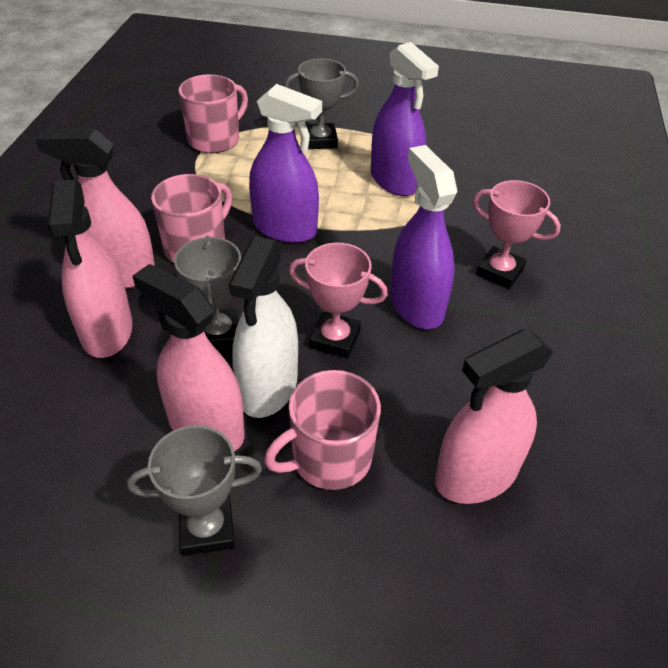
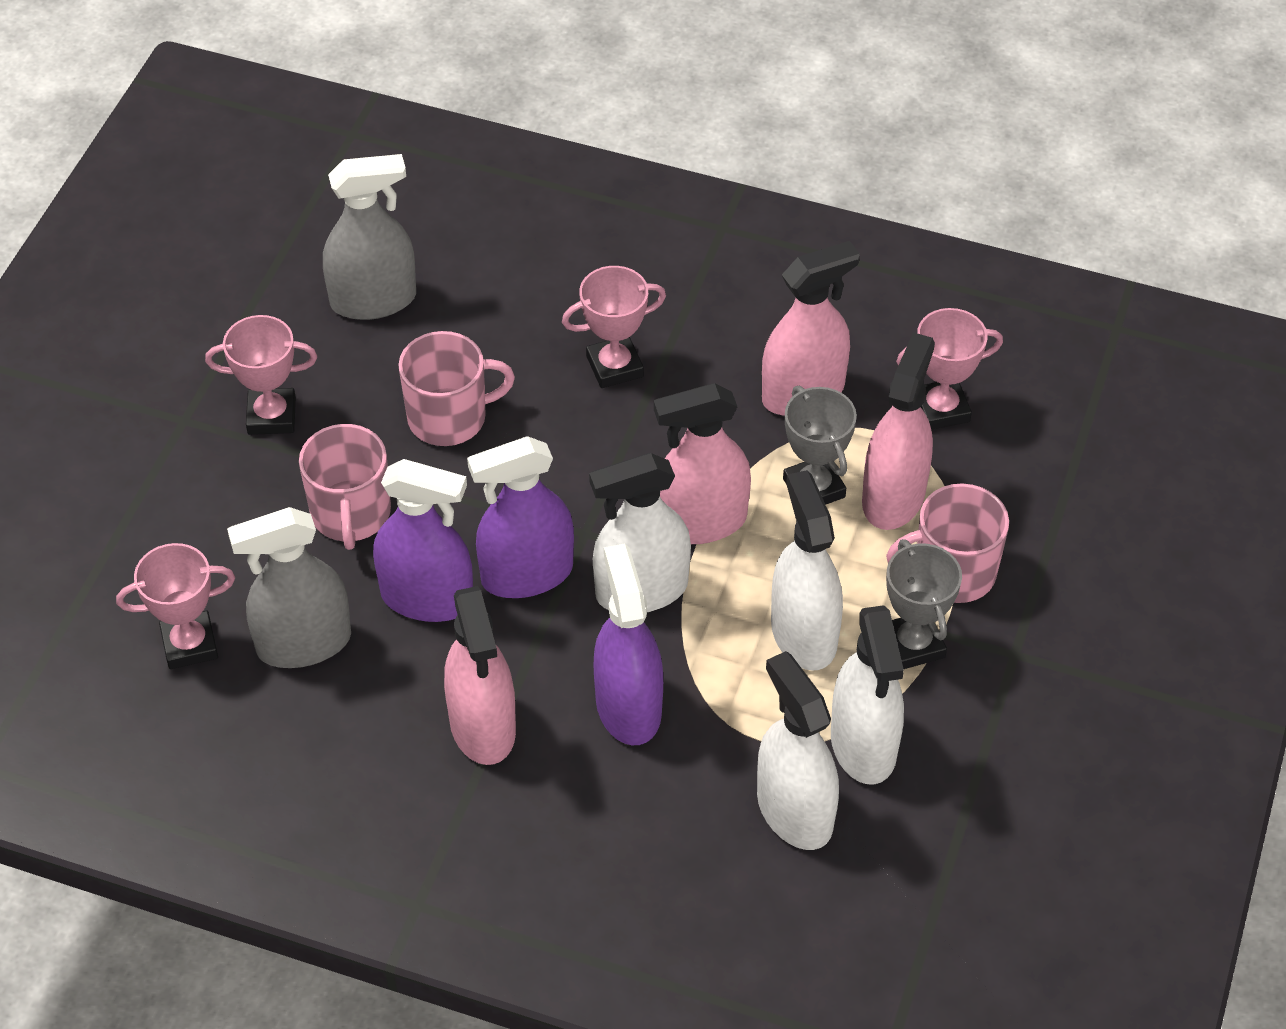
grey spray bottle: none = 0 -> [227,507,351,668] [323,154,416,320] = 2
grey trophy: [127,425,262,556] [174,236,241,349] [284,58,359,149] = 3 -> [783,386,857,505] [886,539,962,669] = 2
pink trophy: [289,243,388,358] [473,180,561,289] = 2 -> [116,543,235,669] [205,315,317,435] [562,266,666,388] [896,308,1003,430] = 4
white spray bottle: [229,236,298,418] = 1 -> [589,453,691,612] [757,651,839,850] [771,470,843,671] [831,605,904,784] = 4

